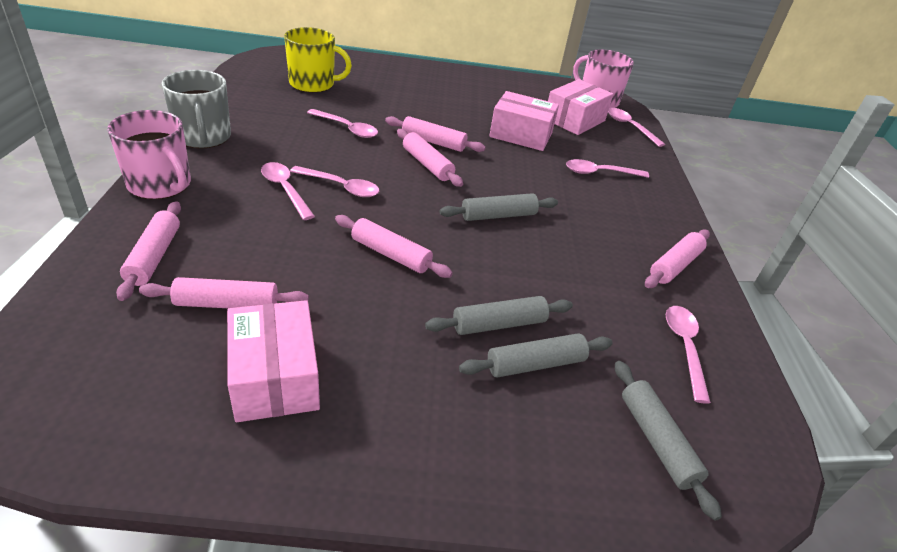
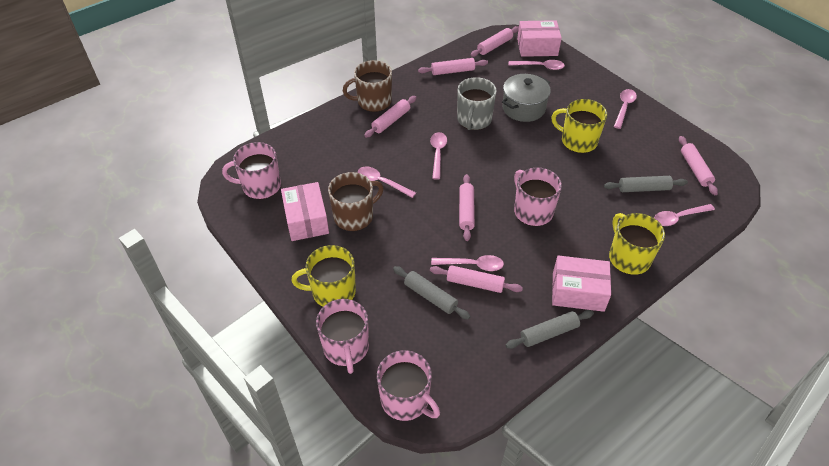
brown mug: none = 0 -> [328,172,384,231] [343,60,392,112] = 2
grey pot: none = 0 -> [502,74,551,122] = 1
grey rolling pin: [425,296,573,335] [440,193,558,221] [459,333,613,378] [615,361,722,521] = 4 -> [393,266,471,320] [505,310,594,349] [604,176,688,192] = 3
pink mug: [107,110,191,199] [573,49,634,108] = 2 -> [222,142,281,199] [316,299,369,374] [377,350,440,421] [514,167,562,226] = 4
yellow mug: [284,27,352,93] = 1 -> [291,245,356,307] [551,99,607,153] [609,213,665,275] = 3

